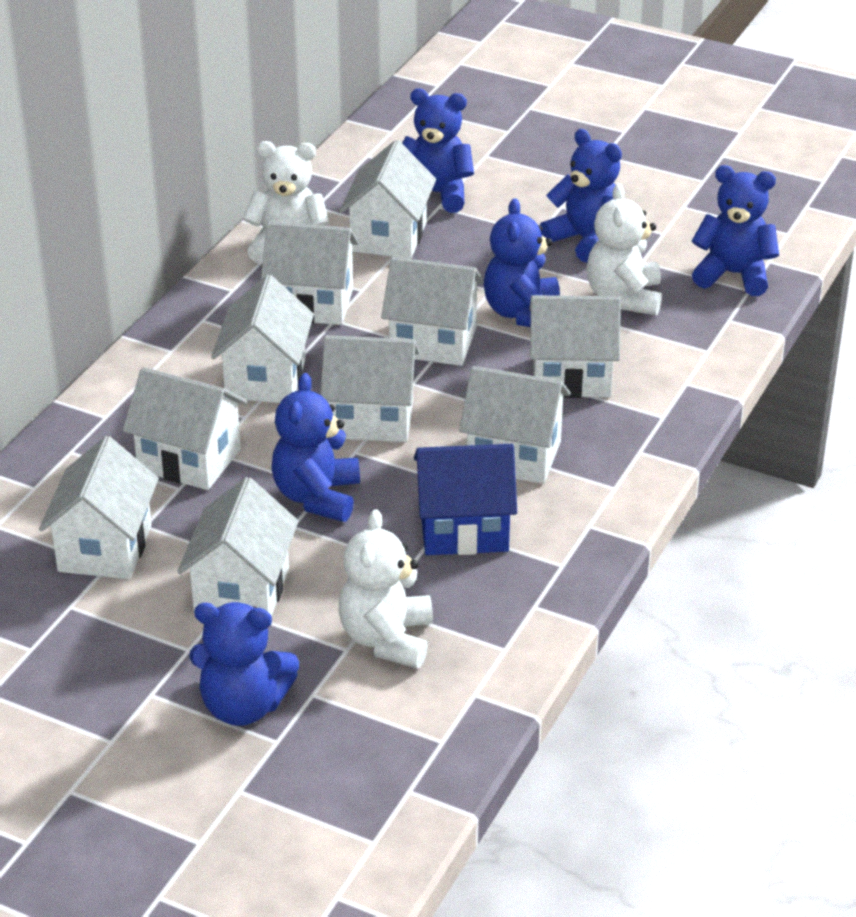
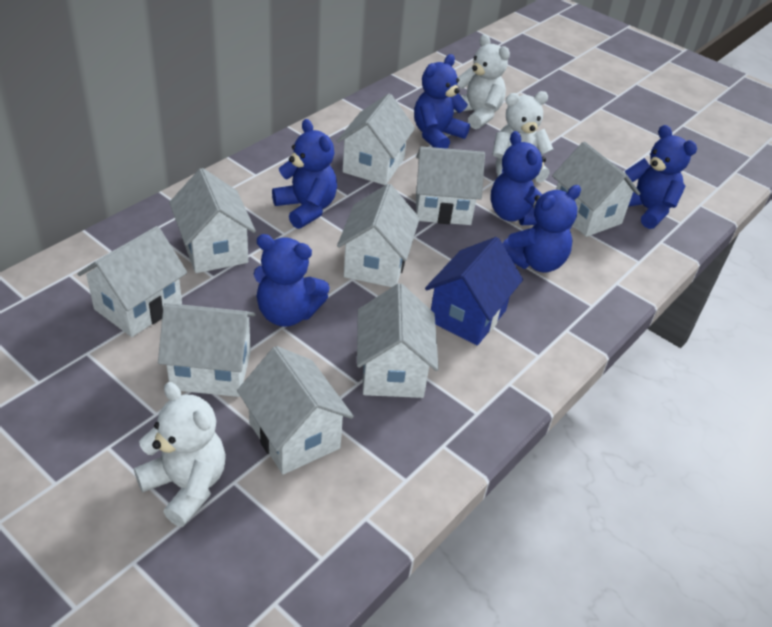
white house: [39,436,159,579] [123,367,247,490] [177,477,298,615] [211,275,314,403] [261,221,359,325] [321,335,419,442] [339,140,436,259] [381,257,484,366] [459,366,571,484] [529,295,621,398] = 10 -> [77,226,187,337] [158,303,256,397] [169,168,256,273] [237,346,354,475] [337,94,415,185] [337,184,420,287] [357,283,439,398] [416,146,485,225] [552,142,640,237] = 9

